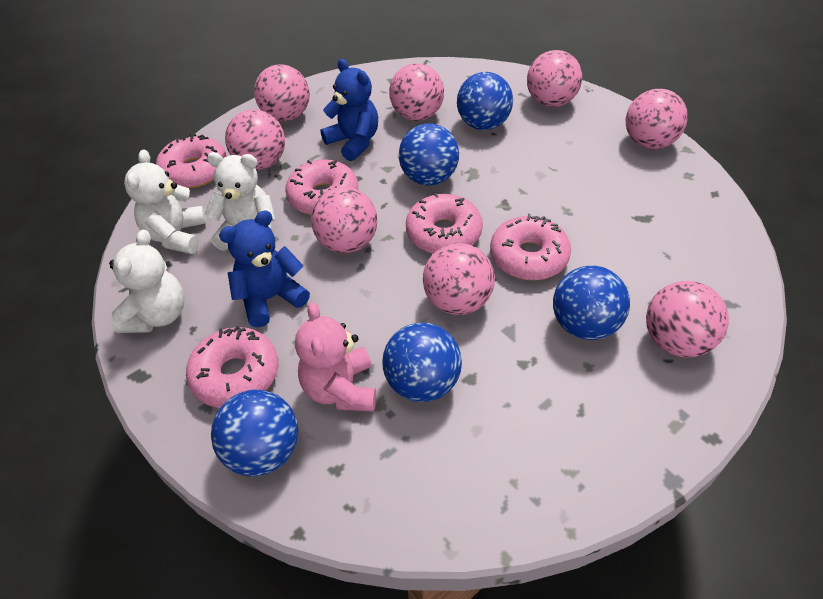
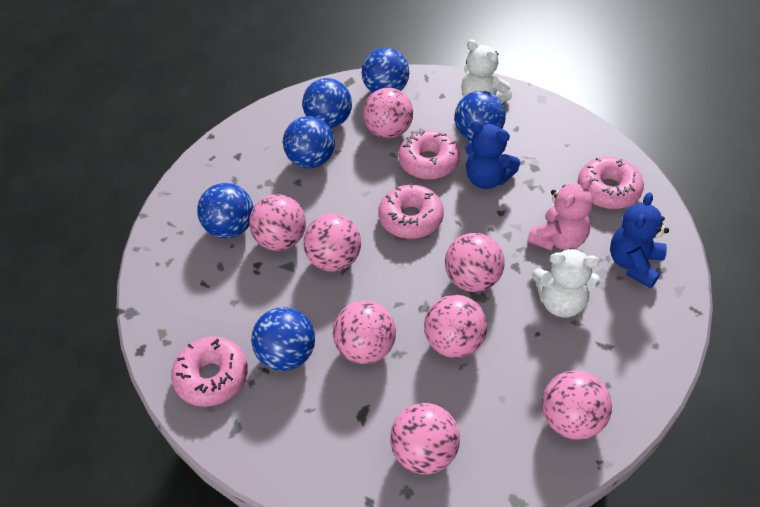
blue ball: [211,390,298,476] [382,322,462,402] [399,123,459,186] [457,72,513,130] [553,266,630,340] = 5 -> [197,183,254,238] [251,307,315,371] [283,116,335,168] [302,78,352,128] [362,48,409,93] [455,91,506,141] = 6
pink donut: [156,134,227,188] [186,326,278,408] [285,159,358,215] [406,193,483,254] [490,214,571,280] = 5 -> [171,337,248,407] [378,183,444,239] [398,130,460,180] [578,157,644,209] = 4
white teddy bear: [109,230,184,333] [124,149,207,254] [204,152,276,251] = 3 -> [461,40,512,103] [532,248,600,318] = 2

